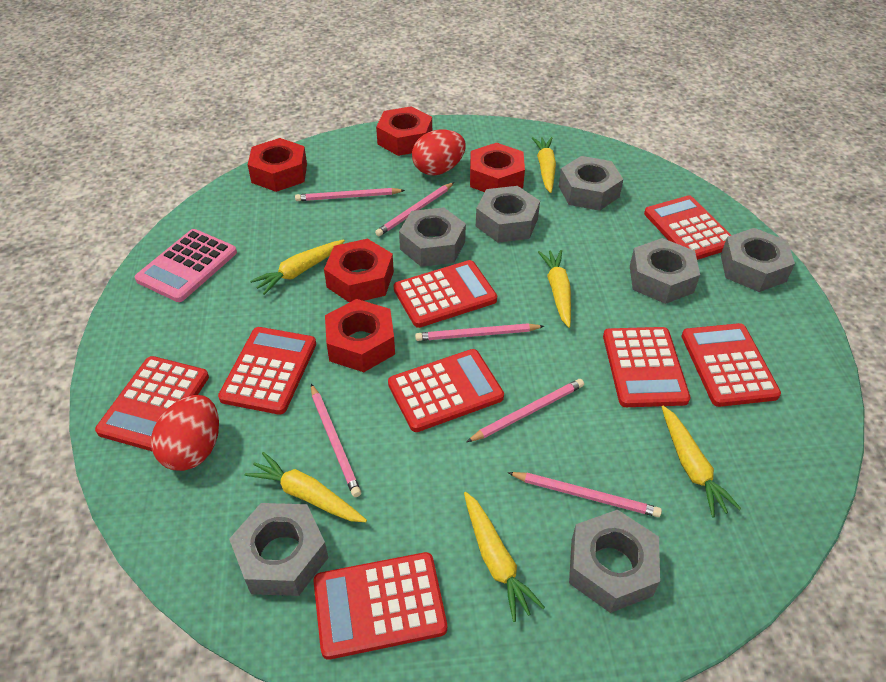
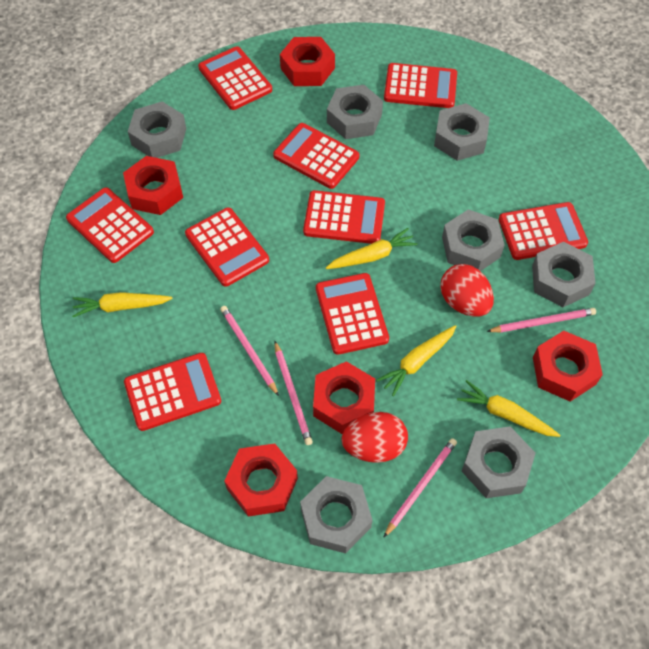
pink calculator: [135,229,237,302] = 1 -> none = 0
pink pencil: [295,188,405,201] [311,384,361,497] [375,182,454,236] [415,323,544,341] [467,379,584,442] [508,472,662,517] = 6 -> [220,306,279,396] [274,341,313,445] [383,438,457,538] [486,308,596,333] = 4
red calculator: [95,356,209,452] [218,327,316,415] [313,552,447,660] [388,349,504,432] [394,260,497,328] [603,327,690,407] [644,195,731,260] [682,323,781,407] = 8 -> [66,187,154,263] [124,353,221,431] [185,207,269,287] [198,46,272,110] [273,123,359,189] [303,190,385,244] [316,273,389,355] [384,63,457,108] [499,202,588,260] = 9
yellow carrot: [244,452,367,522] [250,239,345,295] [464,492,545,622] [532,137,556,193] [538,250,571,328] [662,406,741,518] = 6 -> [72,292,173,317] [326,228,418,269] [376,325,457,396] [457,380,560,437] = 4

